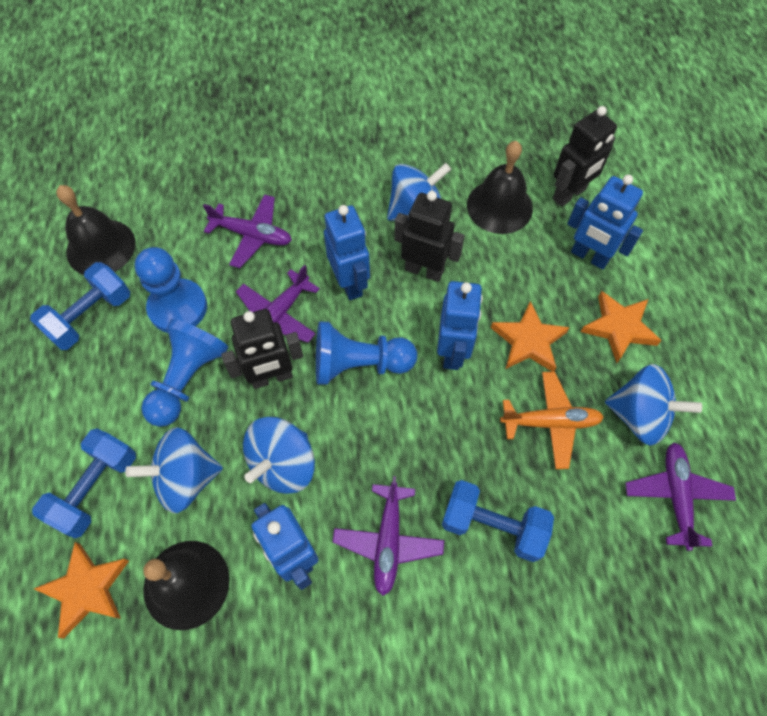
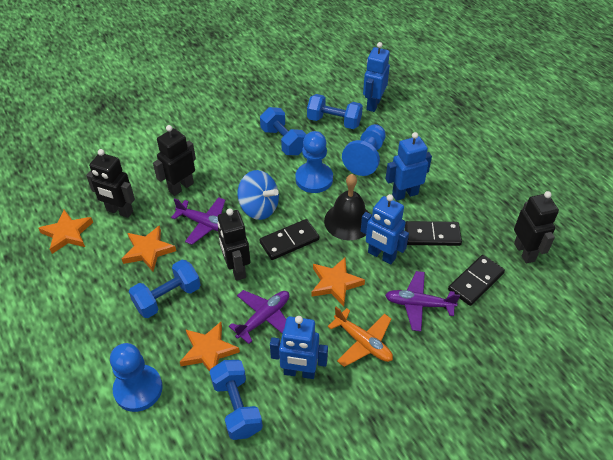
black bell: [56,185,135,275] [143,541,230,630] [467,141,533,234] = 3 -> [324,174,369,240] = 1
black domino: none = 0 -> [259,219,319,260] [405,221,462,246] [448,255,505,306] = 3
black robot: [221,309,303,389] [394,191,465,282] [553,106,617,206] = 3 -> [86,149,135,218] [153,125,196,196] [217,208,250,281] [514,191,559,263] = 4
blue dumbbell: [30,262,130,350] [32,428,136,538] [442,480,554,562] = 3 -> [129,260,201,318] [209,360,263,440] [260,107,307,155] [307,94,363,129] = 4
blue spinning top: [125,427,223,513] [243,417,315,494] [387,163,451,221] [605,364,702,446] = 4 -> [237,170,279,220] = 1
orange star: [34,542,129,638] [491,301,570,372] [581,291,662,363] = 3 -> [38,210,93,254] [122,225,176,272] [180,322,240,371] [311,258,365,307] = 4
purple plane: [203,194,292,268] [236,265,320,342] [333,476,444,596] [625,442,736,551] = 4 -> [171,197,225,245] [229,290,289,344] [385,271,460,332] = 3

